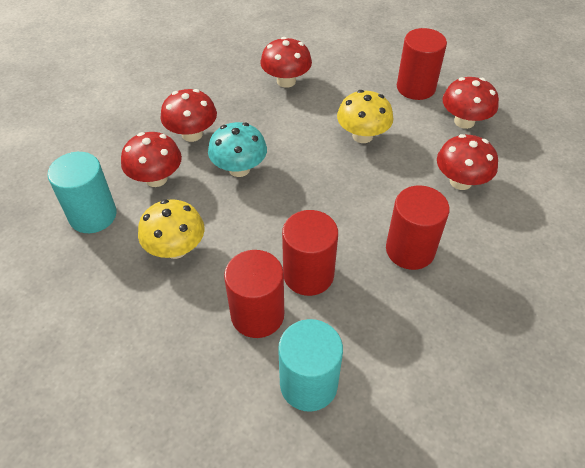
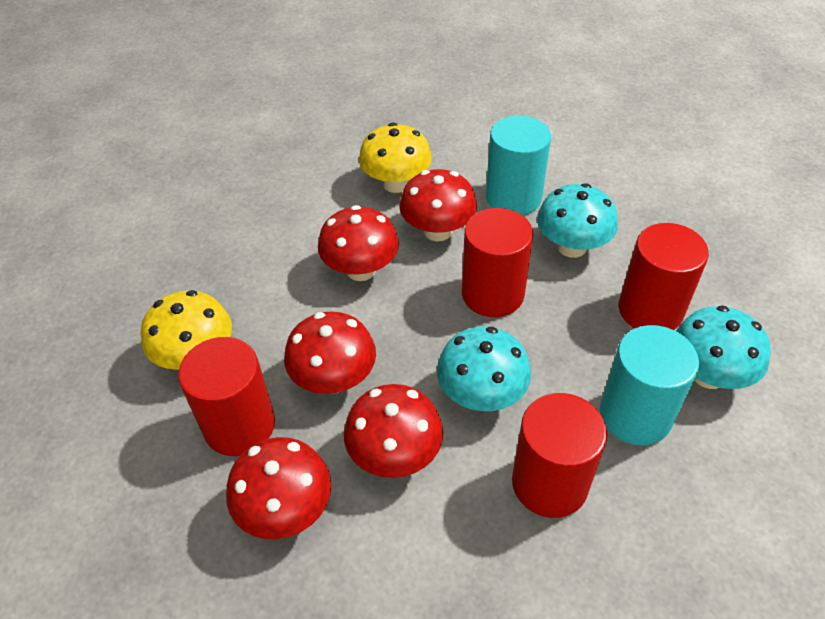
turquoise mushroom: [208,122,267,177] = 1 -> [437,327,531,411] [537,183,618,258] [676,305,771,389] = 3

